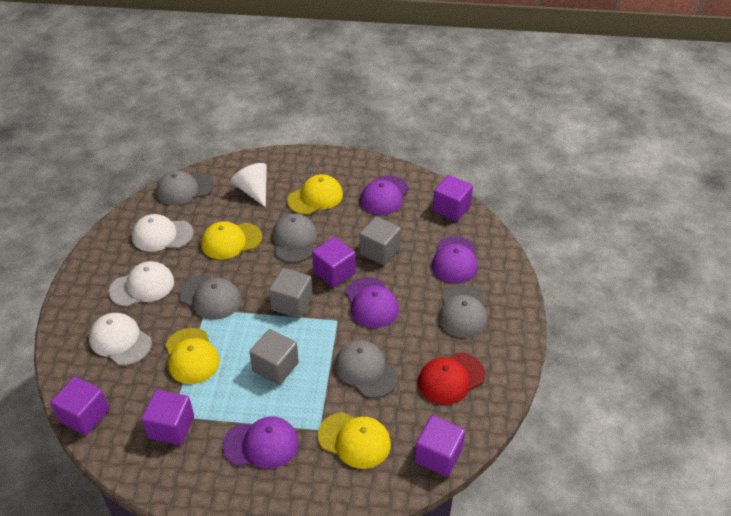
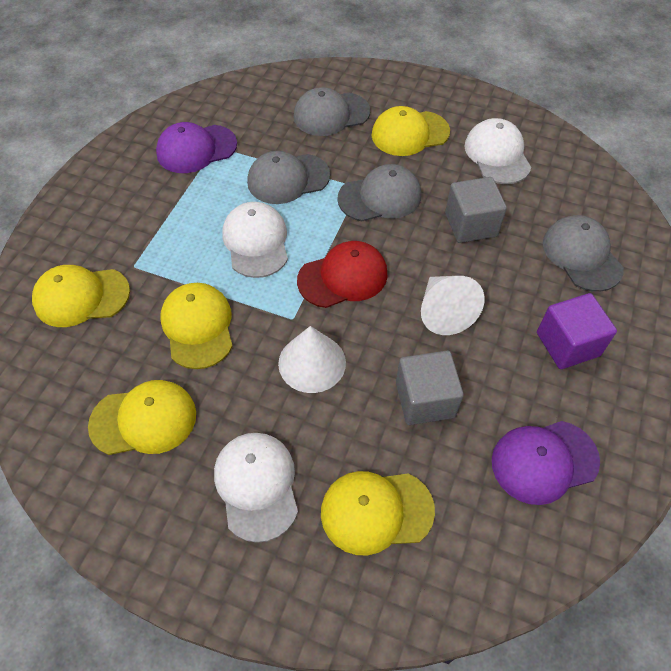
grey cap: [156,170,214,205] [179,275,241,320] [272,213,317,263] [335,340,398,398] [438,285,487,338] = 5 -> [247,151,330,204] [294,87,370,136] [337,164,421,221] [543,215,624,292] = 4
grey cube: [249,329,299,385] [269,268,313,318] [359,216,401,265] = 3 -> [396,351,464,425] [445,177,507,243] = 2
purple cap: [222,416,299,469] [346,277,399,328] [360,175,409,215] [432,236,478,283] = 4 -> [156,122,237,173] [492,421,600,505] = 2
purple cube: [50,377,109,435] [141,390,194,445] [312,237,356,288] [415,415,465,477] [433,175,473,221] = 5 -> [537,293,617,369] = 1
white cone: [231,163,267,207] = 1 -> [278,326,346,393] [421,276,485,335] = 2
yellow cap: [165,328,220,384] [201,221,262,259] [287,174,343,215] [318,412,391,469] = 4 -> [32,265,130,327] [88,380,196,455] [160,283,233,369] [321,471,435,556] [372,106,450,156] = 5

